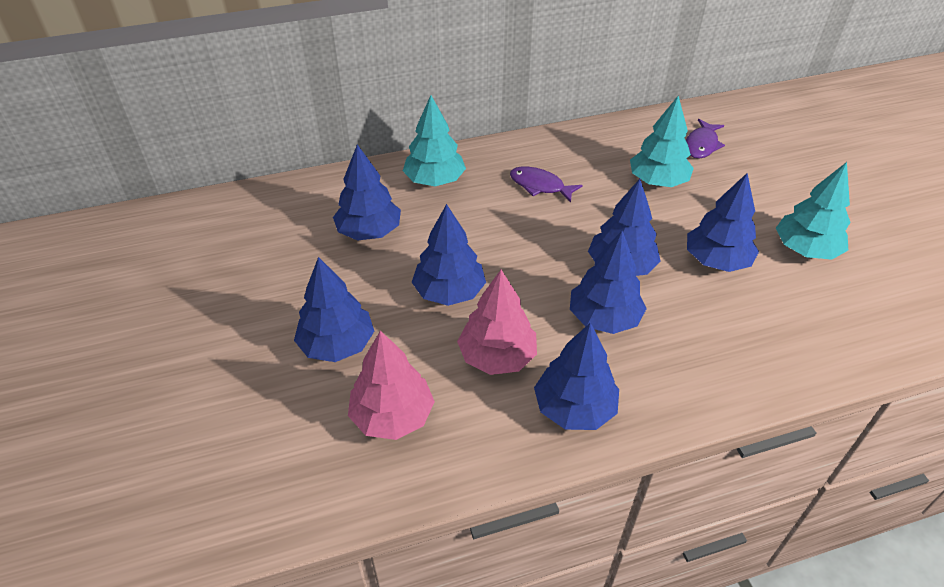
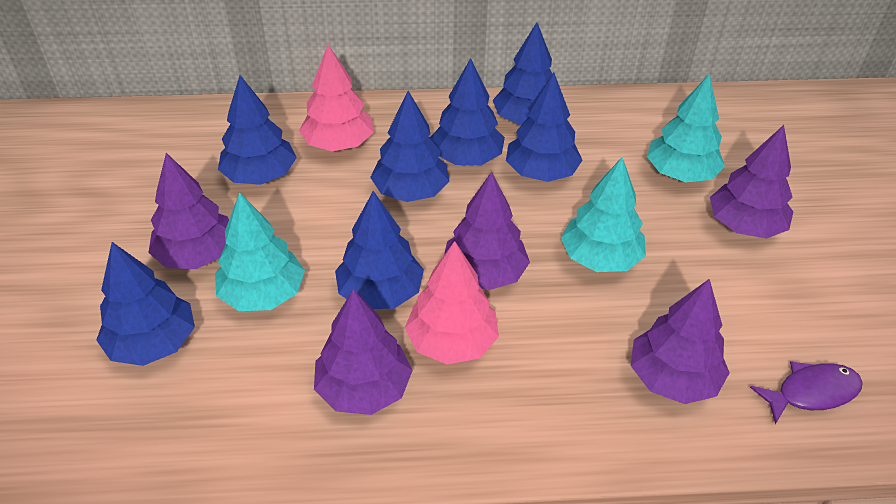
purple fish: [510,166,583,203] [686,119,725,159] = 2 -> [750,361,863,424] = 1
purple tree: none = 0 -> [148,153,229,269] [314,289,413,415] [444,172,530,290] [630,279,729,404] [710,125,793,239] = 5

